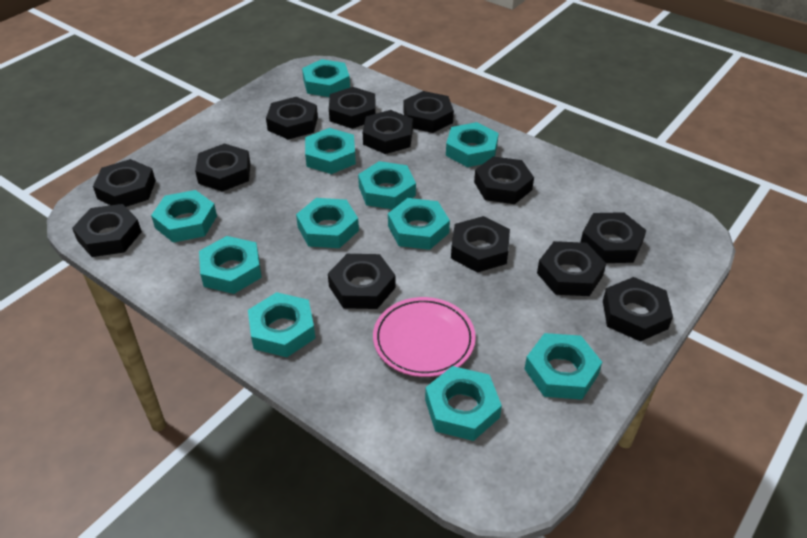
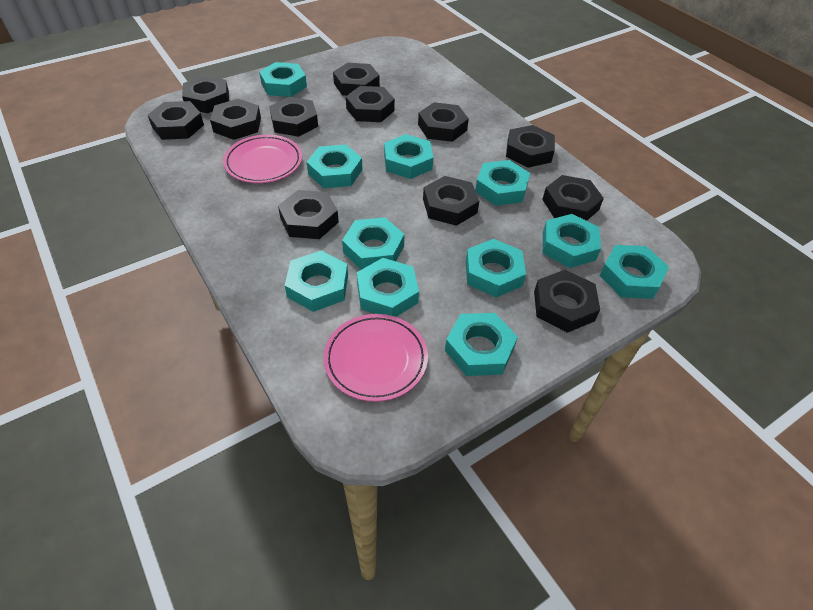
black nut: [72,204,142,257] [93,159,156,207] [195,143,251,192] [266,97,318,140] [328,254,395,309] [329,87,376,129] [363,110,413,154] [403,91,454,133] [451,216,510,273] [474,156,534,204] [537,241,606,296] [581,212,646,263] [603,277,673,342] = 13 -> [148,101,204,140] [182,75,229,113] [210,99,261,140] [269,97,318,137] [278,190,339,239] [333,63,380,96] [346,86,395,122] [418,102,469,142] [423,176,479,226] [506,125,555,168] [534,270,600,333] [542,175,604,221] = 12
pink plate: [373,297,476,377] = 1 -> [223,135,302,183] [324,314,428,402] = 2

